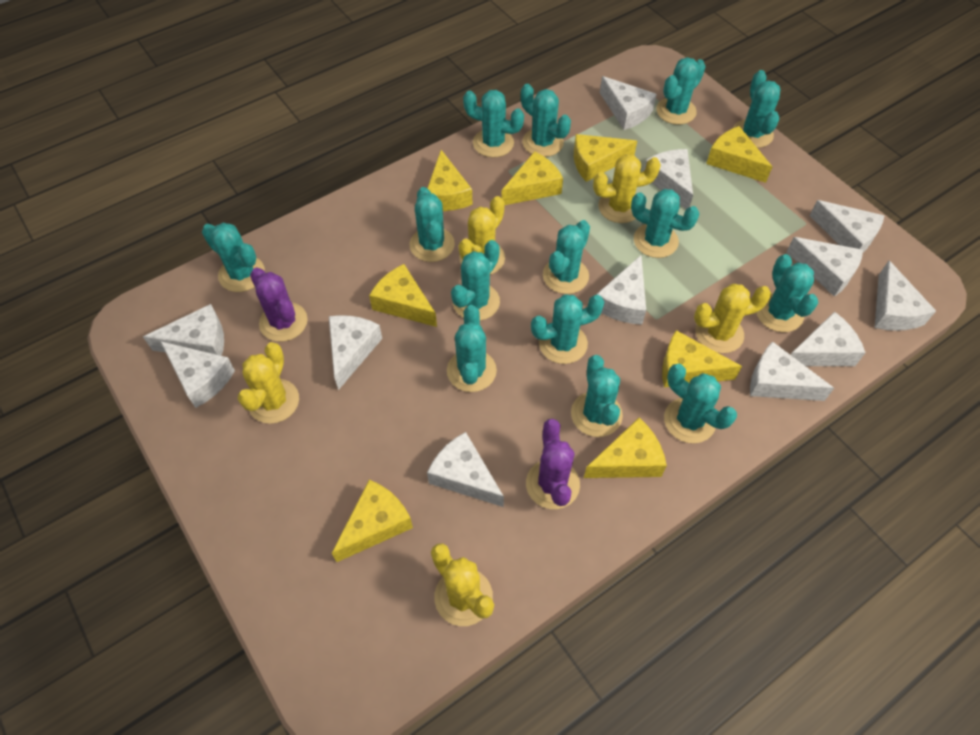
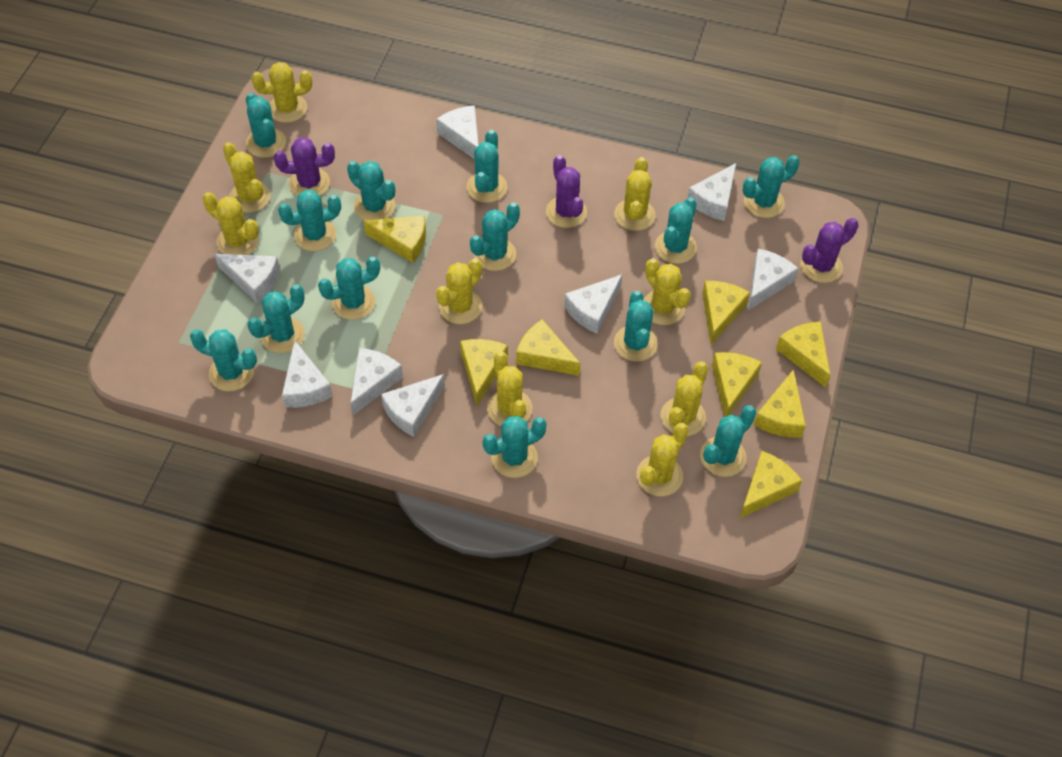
purple cactus: [250,268,308,342] [526,419,580,509] = 2 -> [274,137,335,196] [546,155,587,228] [801,218,858,283] = 3
turquoise cactus: [202,223,265,292] [409,187,455,262] [447,305,497,392] [451,240,500,321] [463,90,524,158] [521,84,571,157] [531,294,604,364] [543,220,590,294] [571,355,623,437] [631,189,700,258] [656,57,706,125] [664,364,737,443] [733,70,781,148] [756,254,818,332] = 14 -> [190,329,257,391] [246,93,286,158] [248,284,305,353] [278,190,341,251] [318,256,380,320] [347,161,395,220] [466,130,507,203] [470,202,520,271] [483,416,547,478] [614,291,658,362] [655,197,697,264] [700,405,756,477] [743,155,800,218] = 13
white cheese: [143,304,224,356] [160,341,235,408] [329,315,382,390] [427,432,504,507] [597,255,646,325] [600,76,657,130] [644,149,693,209] [750,341,834,401] [786,237,863,297] [791,311,866,366] [809,200,885,252] [875,261,936,331] = 12 -> [215,254,280,303] [282,340,333,408] [350,348,403,415] [381,374,445,437] [436,105,478,160] [564,274,623,334] [687,163,736,221] [748,249,799,310] = 8
yellow cactus: [238,342,299,424] [431,543,494,626] [459,196,505,275] [593,154,661,223] [694,284,771,353] = 5 -> [203,192,259,255] [223,142,271,213] [251,62,312,123] [436,258,482,324] [487,351,532,426] [614,157,656,231] [636,423,689,496] [643,258,691,325] [660,361,708,436] = 9

